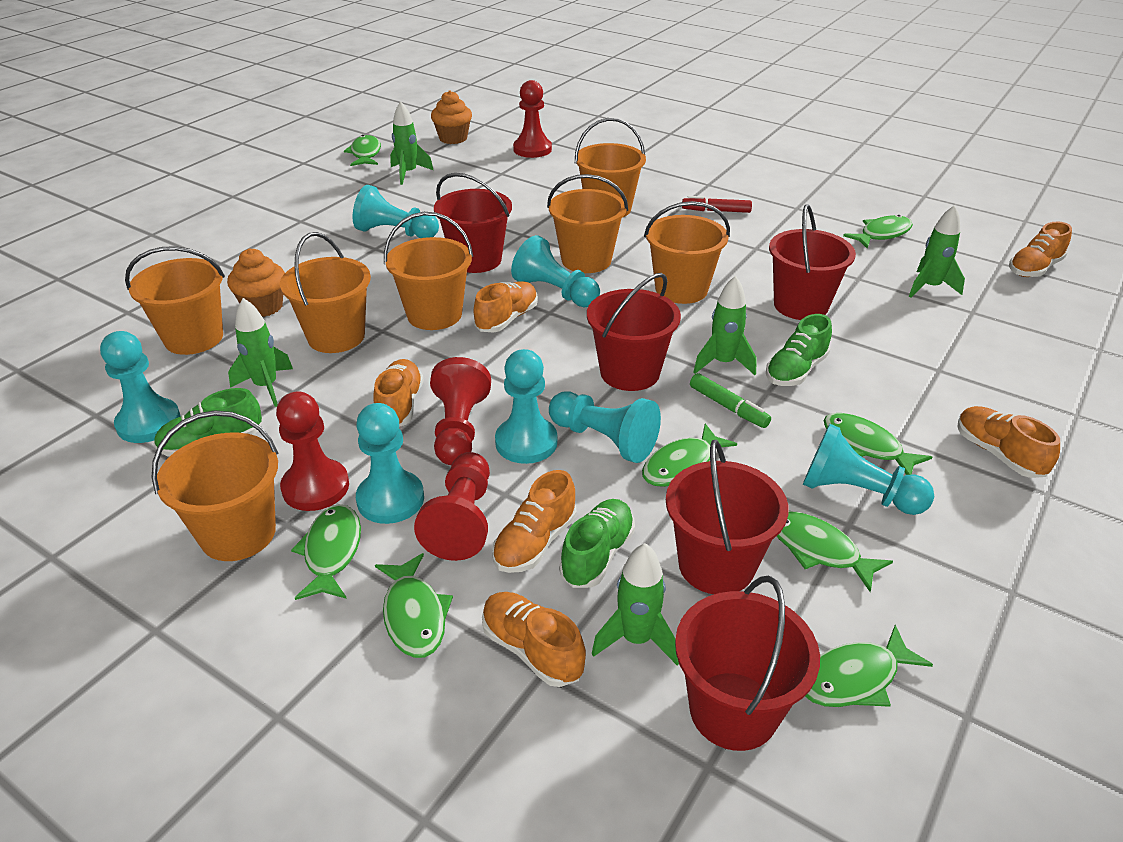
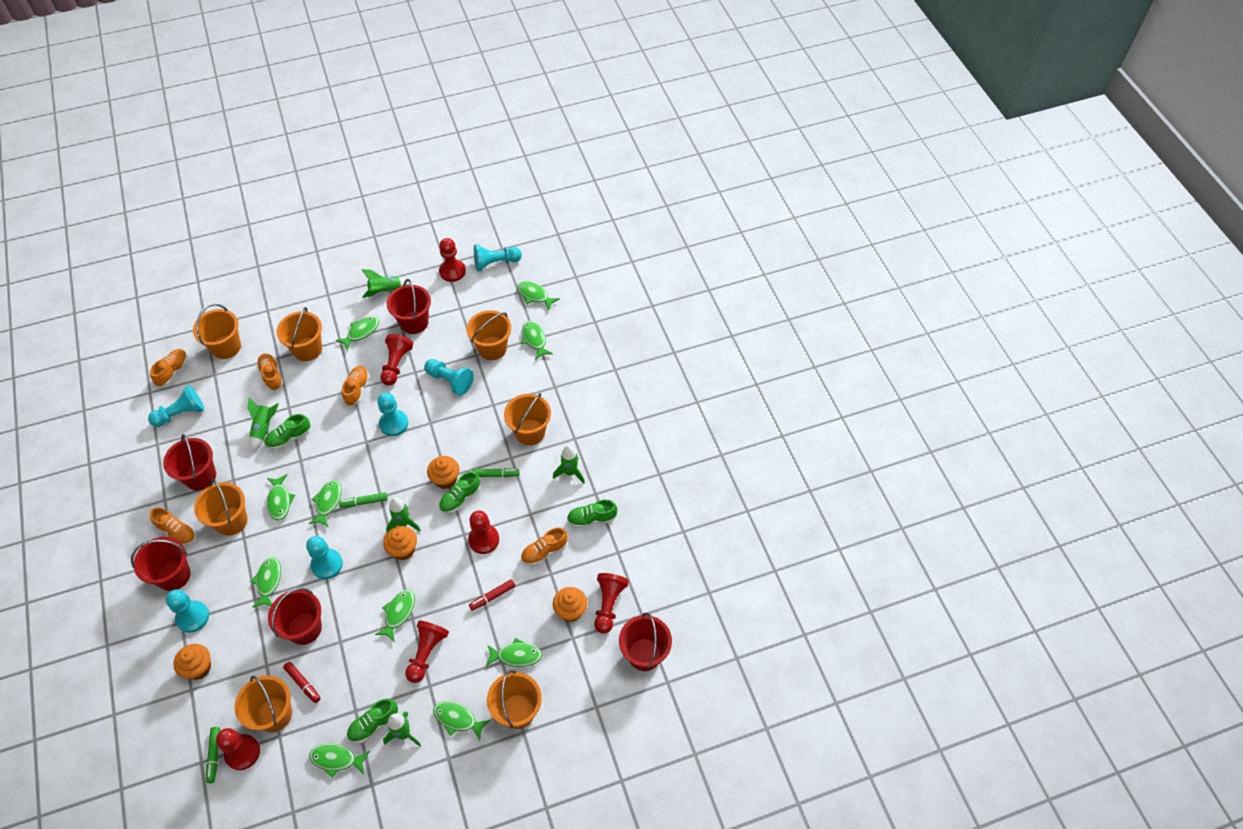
green fish: [291,504,361,600] [344,135,381,166] [375,553,453,658] [642,423,737,487] [777,511,893,592] [805,625,933,707] [823,413,932,475] [843,215,913,249] = 8 -> [251,557,281,608] [267,474,295,521] [309,480,342,528] [309,743,370,778] [336,316,379,351] [375,589,415,642] [433,701,491,741] [486,638,542,667] [517,281,560,310] [521,321,553,360] = 10
green marker: [690,373,771,428] = 1 -> [206,727,220,783] [339,492,388,508] [472,468,520,477] = 3
green shoe: [154,388,262,457] [559,499,635,588] [766,314,832,386] = 3 -> [264,414,311,450] [347,699,398,743] [439,471,481,514] [567,500,617,528] = 4
orange cupcake: [227,248,285,317] [431,90,472,144] = 2 -> [173,644,211,680] [383,526,417,560] [427,456,459,489] [553,587,587,622] = 4
orange shoe: [373,359,424,427] [474,281,538,333] [482,592,586,687] [492,470,577,573] [958,406,1060,478] [1009,221,1072,277] = 6 -> [149,508,196,546] [150,349,188,387] [256,353,283,391] [342,366,369,406] [521,528,568,566] = 5
red marker: [682,196,752,213] = 1 -> [283,661,321,703] [469,579,515,611] = 2
red pawn: [276,392,349,511] [414,452,490,561] [430,357,491,465] [513,80,552,158] = 4 -> [216,728,260,770] [380,334,413,386] [405,620,449,683] [439,238,466,282] [468,510,499,554] [594,573,629,634] = 6
turquoise pawn: [100,331,181,443] [353,185,439,238] [356,403,424,524] [495,349,558,464] [511,235,600,307] [549,391,661,463] [803,424,934,515] = 7 -> [148,385,204,427] [166,589,209,633] [306,536,343,579] [377,392,408,436] [424,359,474,395] [474,244,522,271] = 6

